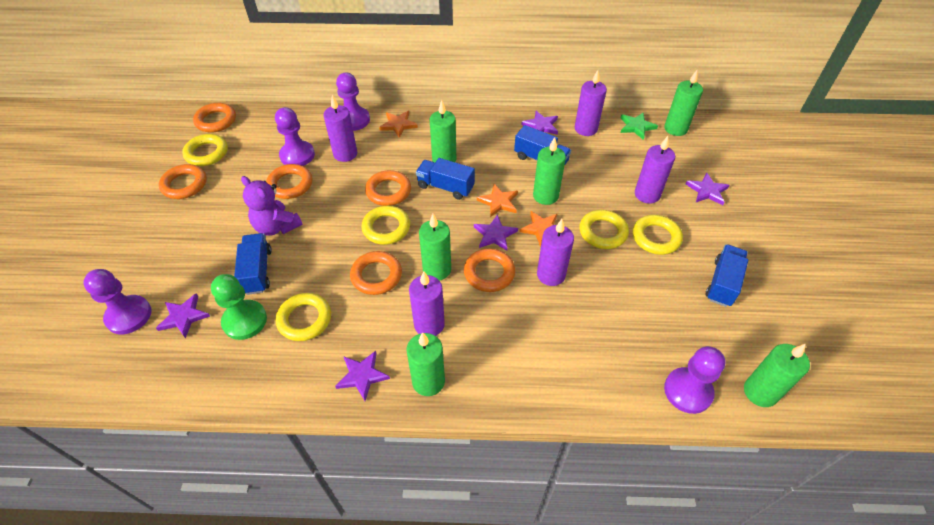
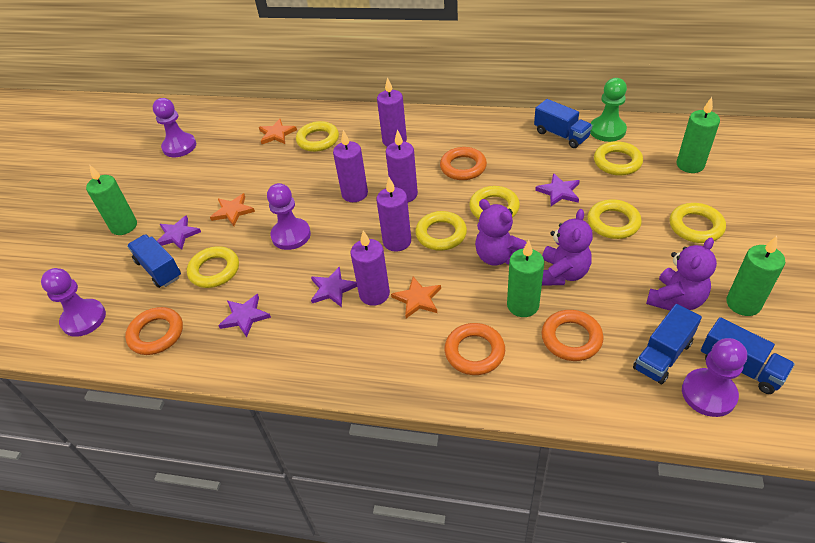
green candle: [406,332,445,396] [419,214,451,281] [430,100,456,162] [533,137,566,205] [664,70,703,136] [744,344,810,407] = 6 -> [86,164,137,235] [507,240,544,317] [677,97,720,173] [726,236,785,316] = 4
green star: [620,112,658,140] = 1 -> none = 0
orange ring: [159,164,207,199] [193,103,236,133] [266,164,313,199] [350,251,402,295] [365,170,411,206] [464,249,516,292] = 6 -> [125,307,183,355] [440,147,487,180] [445,323,505,375] [542,310,603,361] = 4
purple star: [156,294,210,338] [335,351,390,401] [474,214,518,251] [521,111,558,135] [686,173,730,205] = 5 -> [157,215,201,250] [218,294,271,337] [311,267,357,307] [535,173,580,206] = 4
purple teddy bear: [241,176,303,236] = 1 -> [475,199,526,266] [542,209,593,286] [646,238,717,311] = 3
yellow ring: [182,134,228,166] [276,293,331,341] [362,206,410,245] [579,210,629,249] [633,215,683,255] = 5 -> [187,246,239,288] [296,121,339,152] [415,211,467,251] [469,186,520,219] [587,199,642,239] [594,141,643,176] [670,203,726,243] = 7

